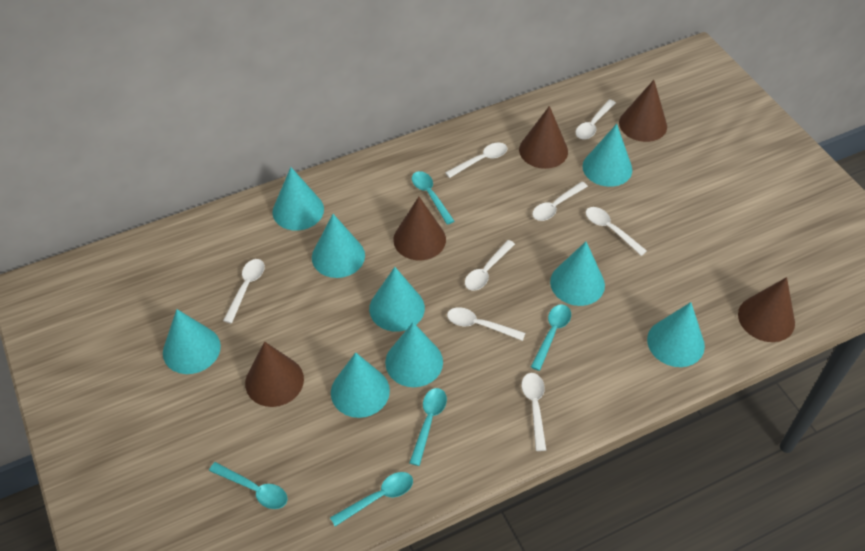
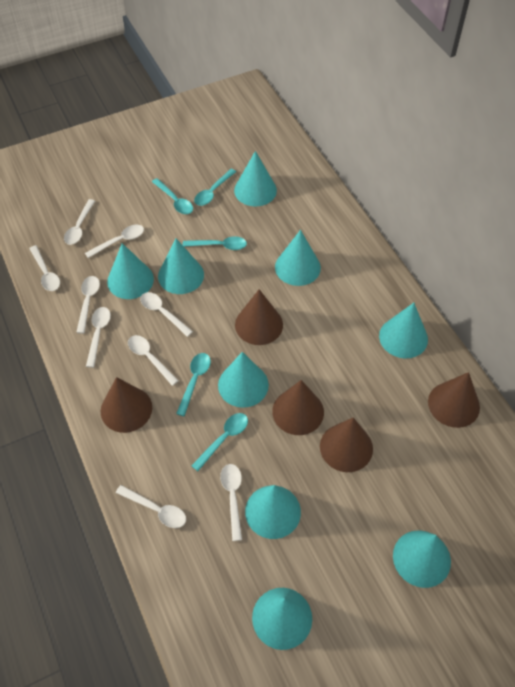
white spoon: [223,259,265,323] [445,143,507,178] [447,307,525,341] [465,240,515,290] [522,373,546,451] [532,182,588,221] [575,99,616,139] [586,207,647,256] = 8 -> [29,245,60,291] [64,199,95,245] [76,276,100,334] [85,225,144,258] [86,307,111,368] [116,485,186,528] [128,335,179,386] [140,292,193,337] [220,464,242,541] = 9

